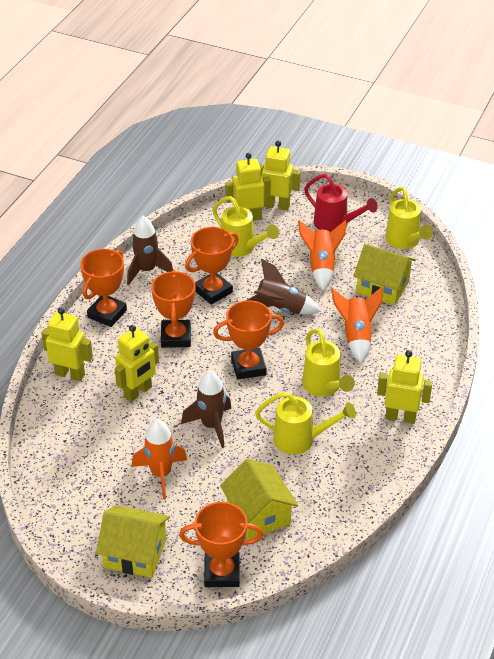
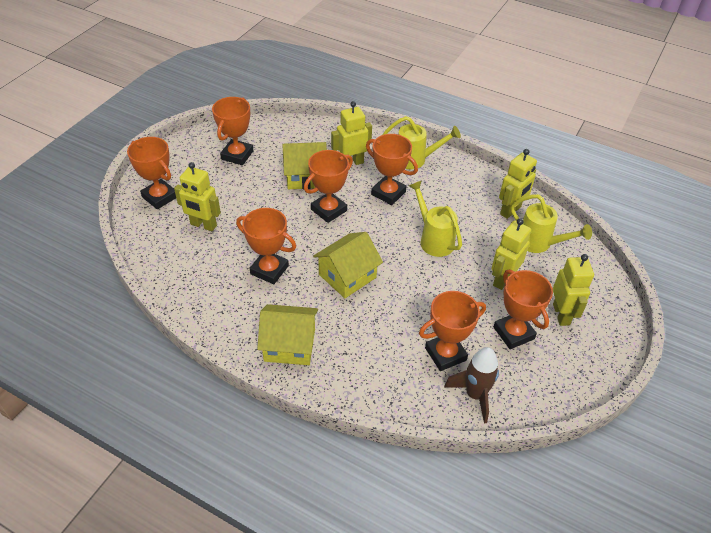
brown rocket: [127,216,173,285] [181,370,231,448] [245,259,321,314] = 3 -> [444,347,499,423] = 1
orange rocket: [132,419,187,500] [298,220,347,291] [331,287,383,363] = 3 -> none = 0
orange trophy: [80,249,127,327] [151,270,196,348] [179,502,263,587] [185,227,239,305] [213,300,284,380] = 5 -> [127,137,176,209] [212,97,254,165] [236,208,296,284] [304,150,353,223] [366,134,418,205] [419,291,486,371] [494,270,553,349] = 7
red watering can: [304,174,378,232] = 1 -> none = 0
yellow watering can: [213,196,279,257] [255,392,356,454] [302,328,355,396] [385,187,433,249] = 4 -> [383,116,461,169] [409,180,462,257] [510,194,592,253] = 3

